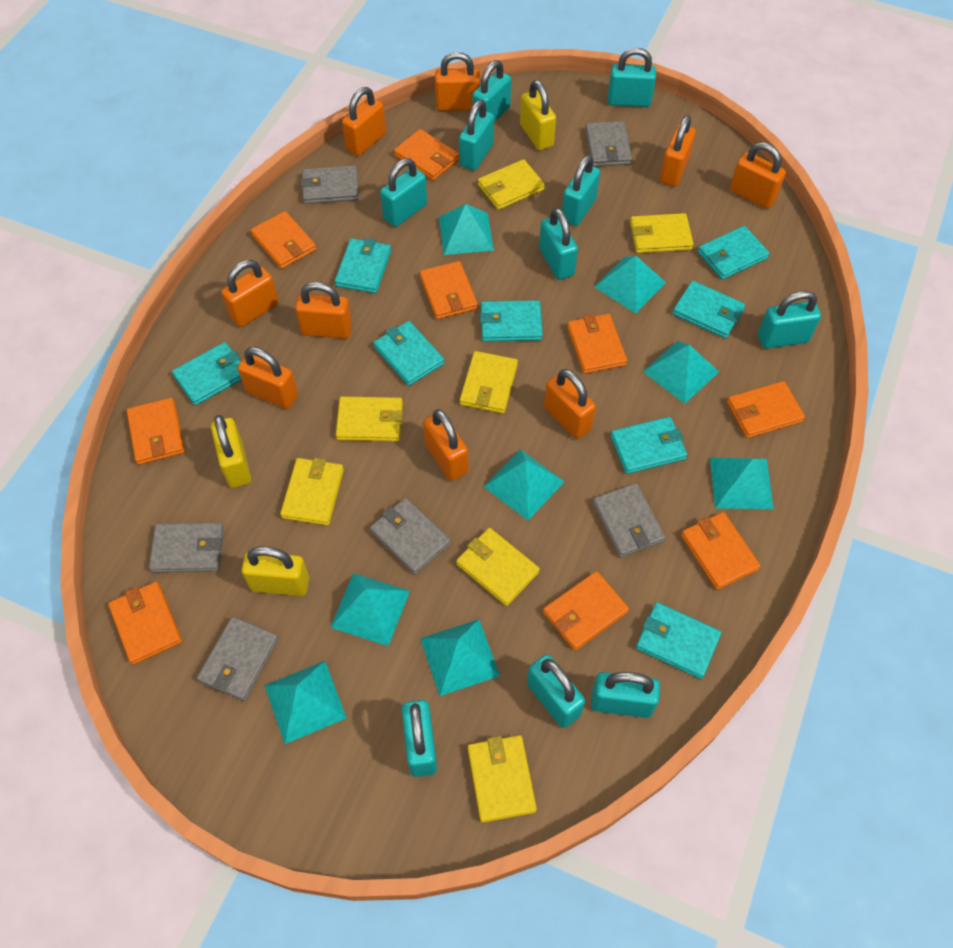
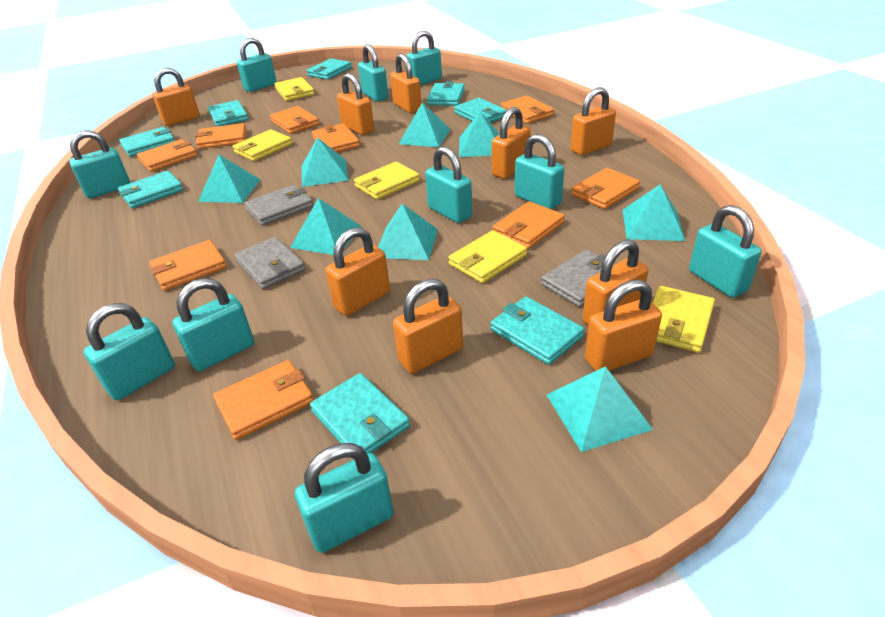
grey wallet: [149,522,224,573] [197,616,279,701] [301,165,359,204] [370,498,451,575] [585,121,632,167] [593,483,666,557] = 6 -> [234,237,305,289] [244,185,313,226] [541,249,615,307] = 3
yellow padlock: [211,415,251,488] [242,547,309,596] [520,80,556,150] = 3 -> none = 0
yellow wallet: [280,458,344,525] [336,396,403,442] [456,528,540,606] [460,351,518,414] [468,735,537,823] [478,159,545,210] [630,213,693,253] = 7 -> [233,129,292,161] [274,77,314,101] [354,162,420,200] [448,230,527,283] [652,286,715,353] = 5

